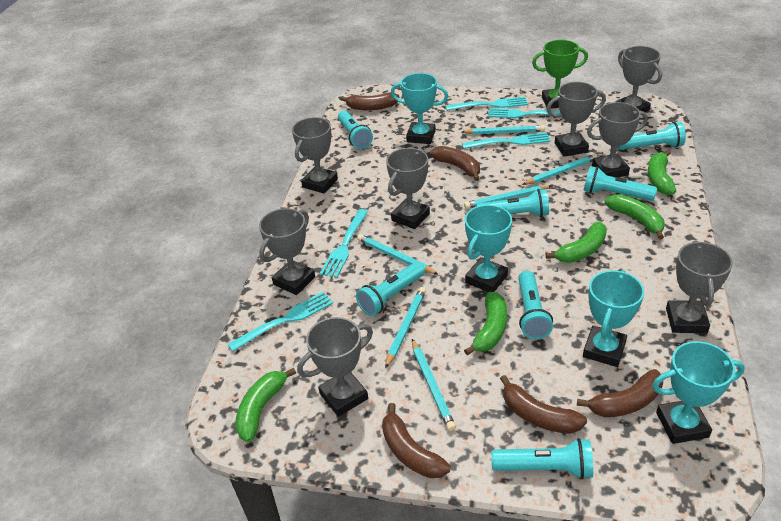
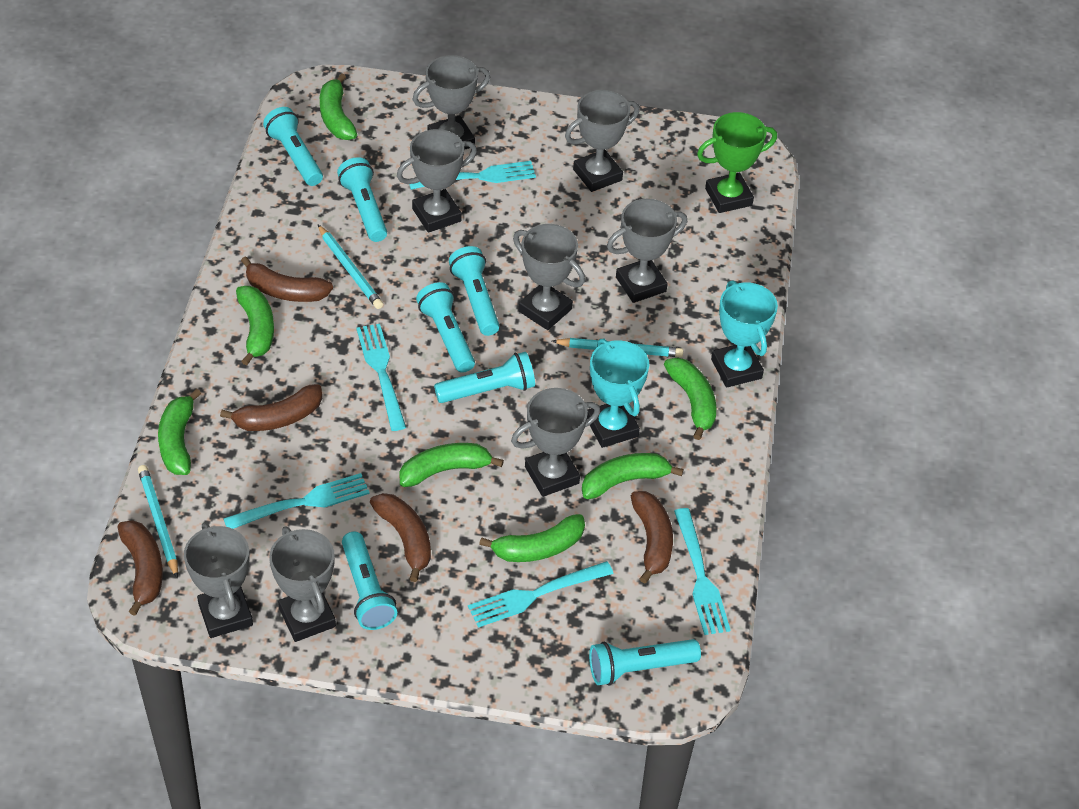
green banana: [235,368,296,442] [464,292,507,355] [546,222,607,263] [604,194,665,239] [648,150,676,195] = 5 -> [158,389,201,475] [236,286,274,365] [320,73,357,140] [399,443,504,487] [479,514,585,562] [582,453,684,499] [664,357,716,440] = 7
turquoise pencil: [357,234,438,274] [385,287,426,369] [412,339,456,431] [462,125,545,134] [464,185,551,209] [522,154,597,185] = 6 -> [138,465,178,579] [318,225,383,309] [552,338,683,357] = 3
turquoise trophy: [391,73,448,144] [465,205,512,292] [583,270,644,367] [652,341,745,444] = 4 -> [587,338,649,448] [711,280,778,388] = 2

